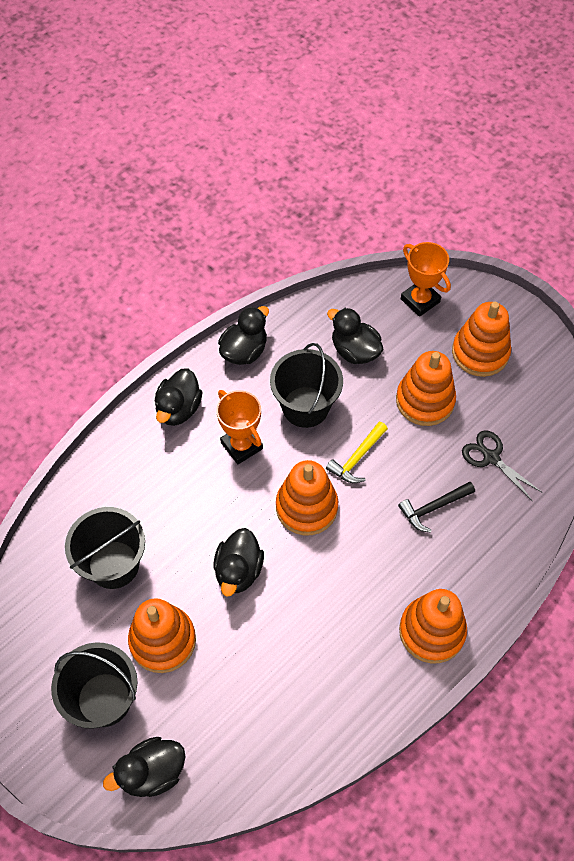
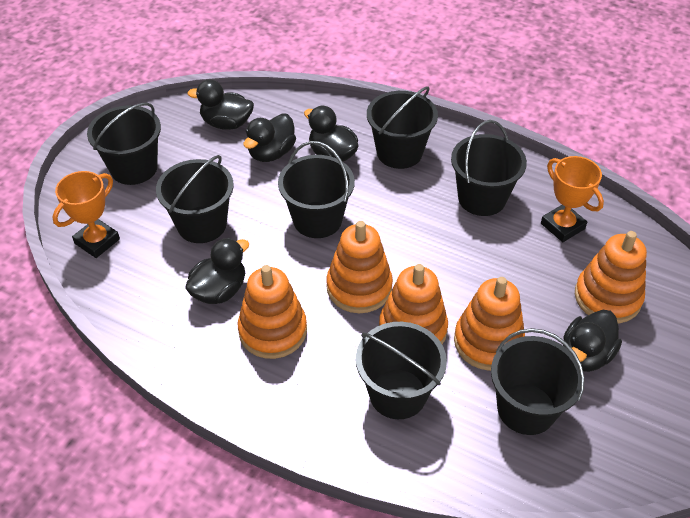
black bucket: [51,642,138,729] [65,507,145,589] [270,343,343,428] = 3 -> [87,103,161,185] [156,155,234,243] [278,141,355,238] [356,322,447,419] [367,86,438,169] [451,120,527,216] [491,328,584,435] = 7
black hammer: [398,482,475,533] = 1 -> none = 0
black scissors: [462,430,542,502] = 1 -> none = 0
yellow hammer: [326,421,388,483] = 1 -> none = 0

